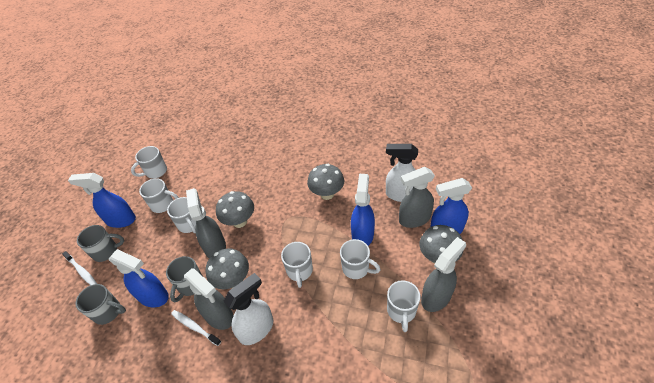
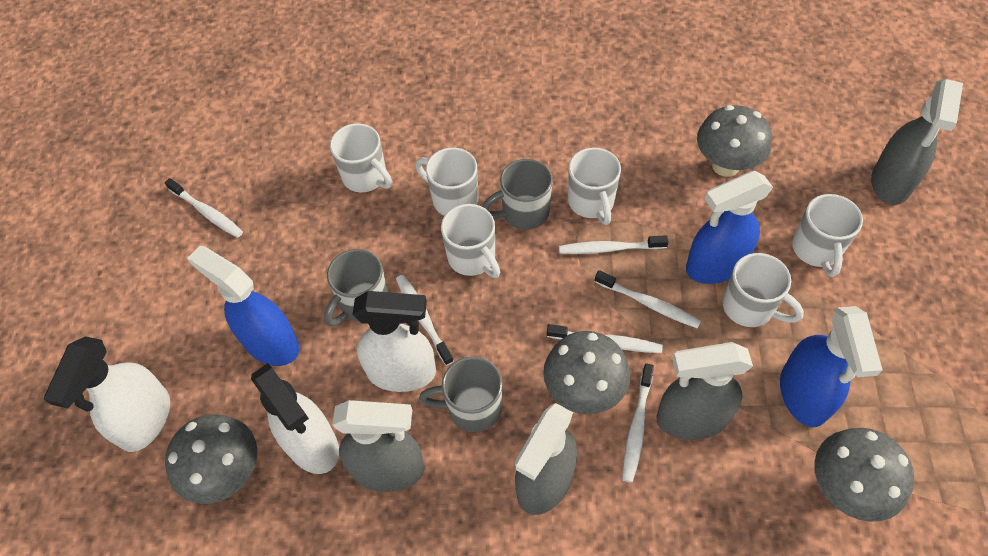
blue spray bottle: [68,173,136,228] [109,249,169,307] [351,174,375,246] [430,178,472,234] = 4 -> [187,246,300,366] [686,171,773,284] [780,306,882,427] = 3
white spray bottle: [223,273,273,345] [386,144,418,202] = 2 -> [44,336,170,452] [251,363,339,474] [352,291,436,392] = 3
white toothbrush: [62,251,97,285] [171,310,221,346] = 2 -> [165,178,243,238] [396,275,454,366] [547,324,663,353] [559,235,669,254] [595,270,701,329] [622,363,654,483] = 6

